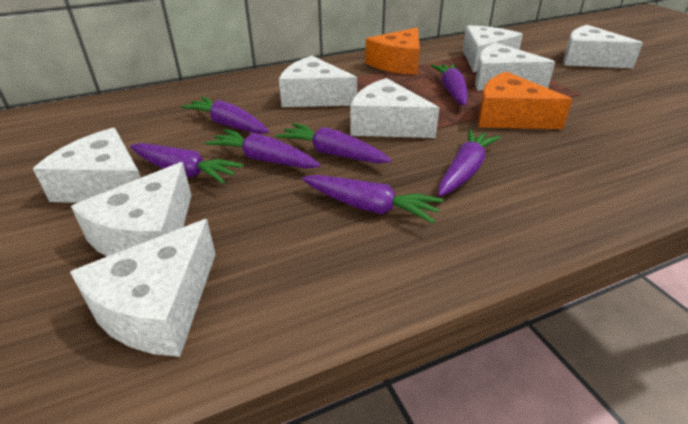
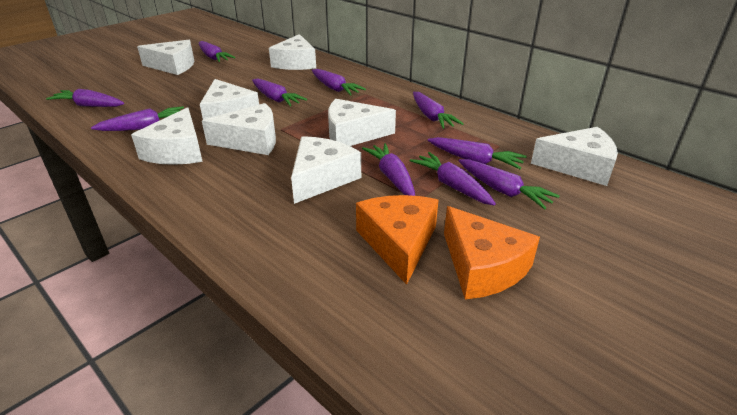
purple carrot: [130,143,244,184] [181,96,269,134] [205,129,320,169] [276,123,392,163] [302,175,443,224] [430,64,468,106] [438,129,501,196] = 7 -> [46,89,124,107] [91,106,184,131] [199,41,235,62] [252,78,307,106] [312,69,366,96] [362,143,415,196] [410,152,496,206] [413,92,464,129] [428,137,527,169] [459,159,560,210] = 10

